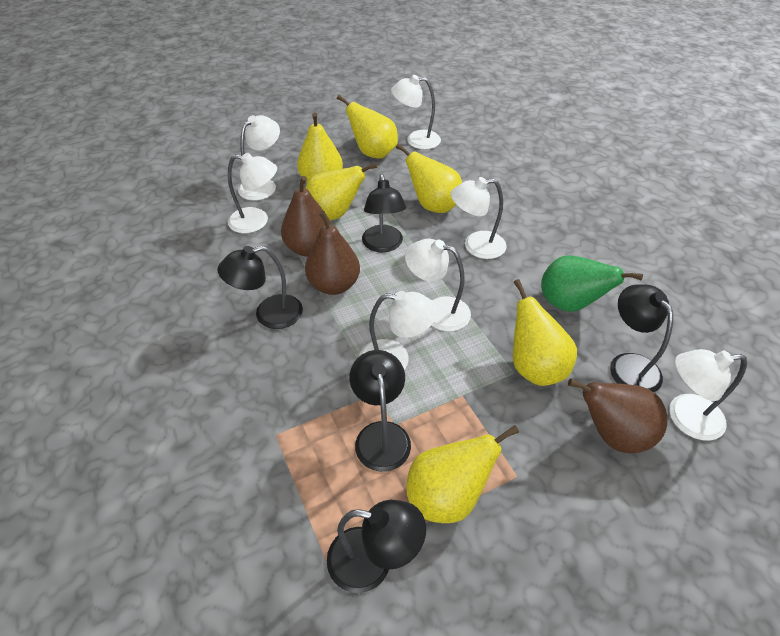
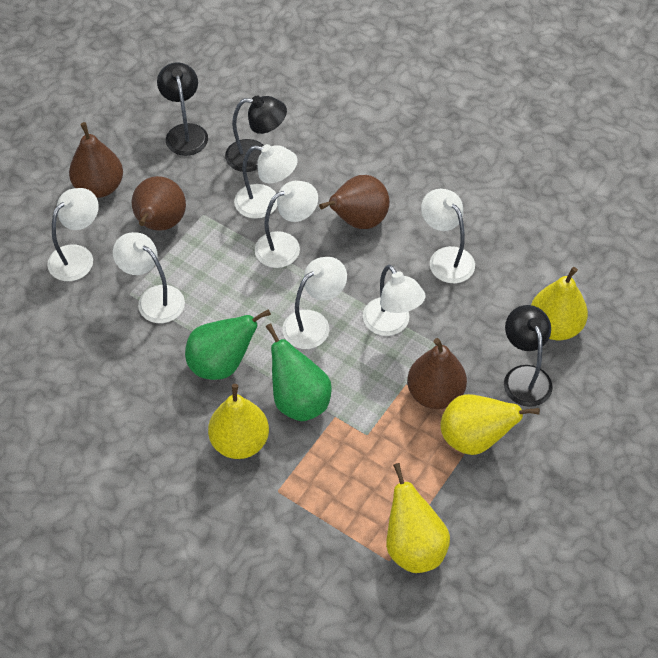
black lamp: [217,246,303,329] [327,500,426,593] [349,350,411,472] [362,174,406,252] [610,284,673,392] = 5 -> [157,62,208,156] [225,95,287,172] [504,305,553,407] = 3
brown pear: [281,176,331,256] [305,211,360,295] [568,378,667,453] = 3 -> [69,122,123,198] [132,176,186,231] [319,175,390,229] [407,338,467,409] = 4
green pear: [541,255,643,312] = 1 -> [185,309,271,380] [266,324,332,421] = 2
yellow pear: [297,112,343,182] [305,163,377,220] [337,95,398,159] [396,143,462,213] [406,425,519,523] [513,279,577,386] = 6 -> [208,384,269,459] [386,463,450,573] [440,394,540,455] [531,267,588,340] = 4

